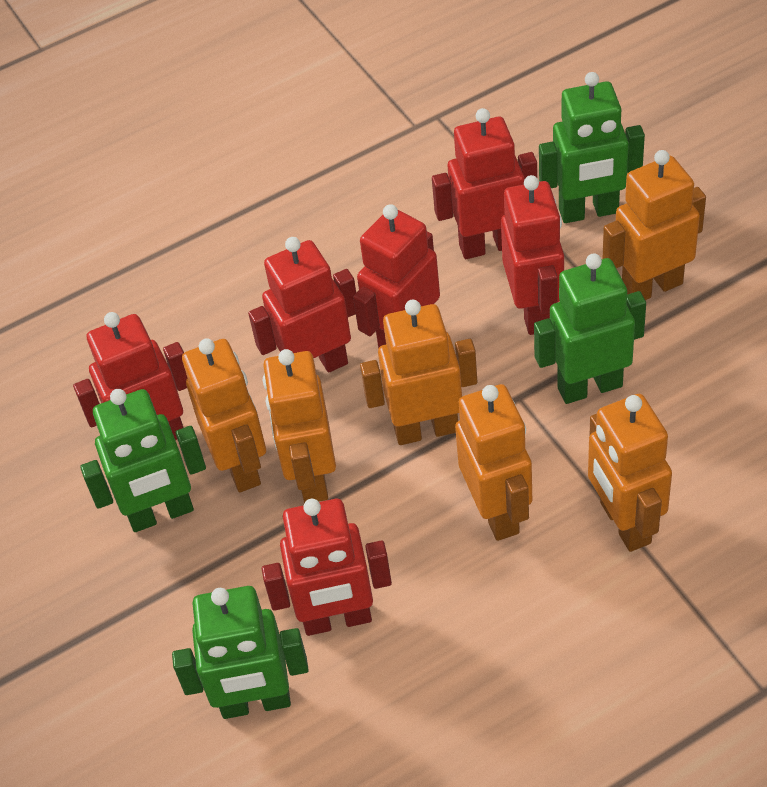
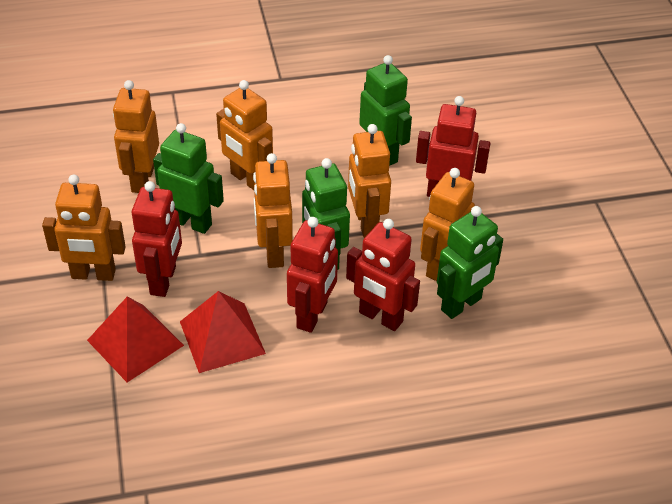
red pyramid: none = 0 -> [87,296,184,382] [180,291,266,373] = 2
red robot: [73,312,187,440] [248,237,356,372] [262,499,392,636] [353,204,440,349] [432,108,537,259] [501,175,564,335] = 6 -> [132,181,182,297] [287,217,338,333] [346,219,420,331] [416,96,490,197] = 4

